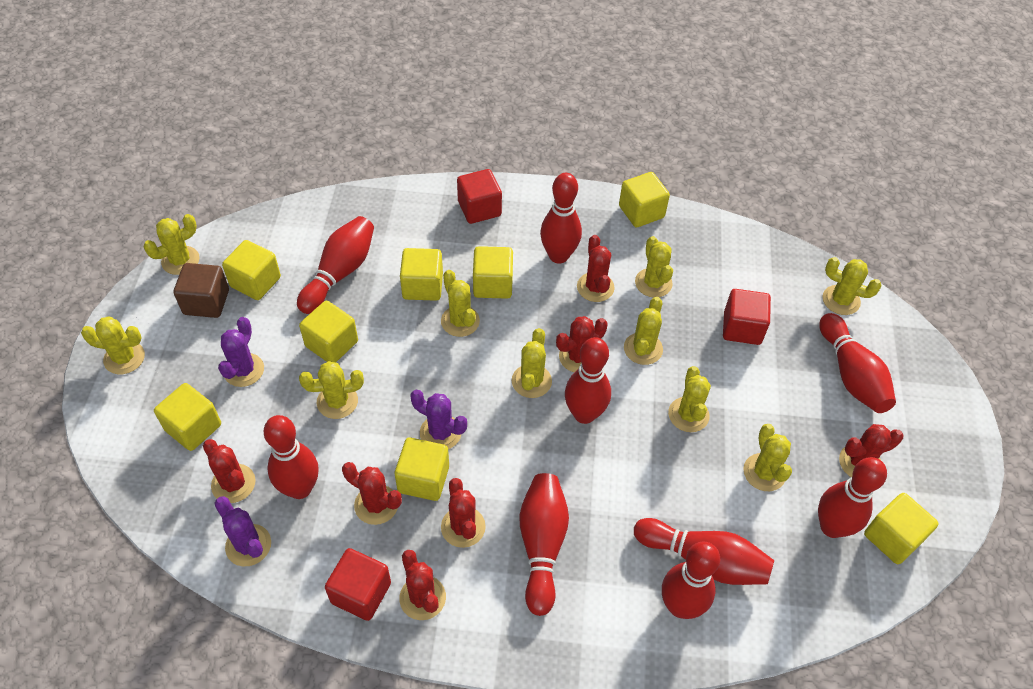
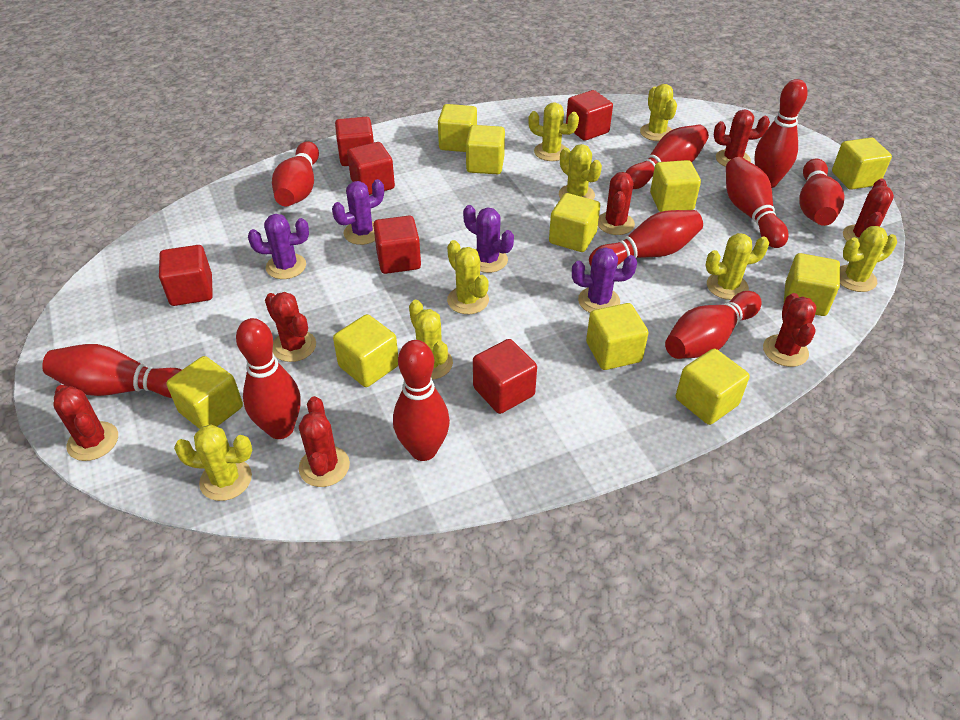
brown cube: [174,263,229,318] = 1 -> none = 0
purple cactus: [214,496,271,566] [218,317,264,387] [410,390,467,449] = 3 -> [248,214,309,279] [332,179,384,245] [463,205,514,273] [572,247,637,313] = 4
red bowling pin: [263,415,319,499] [297,216,374,314] [519,473,569,616] [540,173,582,264] [565,337,611,424] [634,518,774,585] [662,541,720,619] [818,457,887,538] [819,313,896,413] = 9 -> [42,344,182,398] [236,318,301,439] [272,141,319,206] [393,340,450,461] [589,210,703,266] [625,125,709,189] [665,291,762,359] [726,157,789,248] [754,79,808,188] [799,159,845,226] = 10
red cube: [325,548,391,621] [457,169,502,224] [723,289,771,345] = 3 -> [159,245,213,306] [335,117,374,166] [347,142,395,195] [373,216,421,274] [473,339,537,414] [566,90,613,141] = 6
yellow cactus: [81,316,145,374] [144,214,200,275] [299,361,364,419] [441,270,480,337] [512,328,552,398] [624,297,663,365] [635,236,673,298] [668,366,711,432] [743,424,792,491] [823,257,882,315] = 10 -> [174,425,252,501] [409,300,453,380] [447,240,489,314] [528,103,579,161] [559,144,602,200] [640,84,677,141] [705,233,769,300] [840,226,897,292] = 8
yellow cube: [154,383,221,451] [222,240,281,300] [299,301,358,362] [395,437,449,501] [400,248,443,301] [473,246,513,299] [619,172,670,228] [864,493,939,564] = 8 -> [166,356,243,429] [333,314,398,387] [438,104,477,152] [466,125,505,174] [549,193,600,252] [586,303,648,370] [650,160,701,212] [676,349,750,425] [784,253,840,316] [832,137,892,190] = 10

